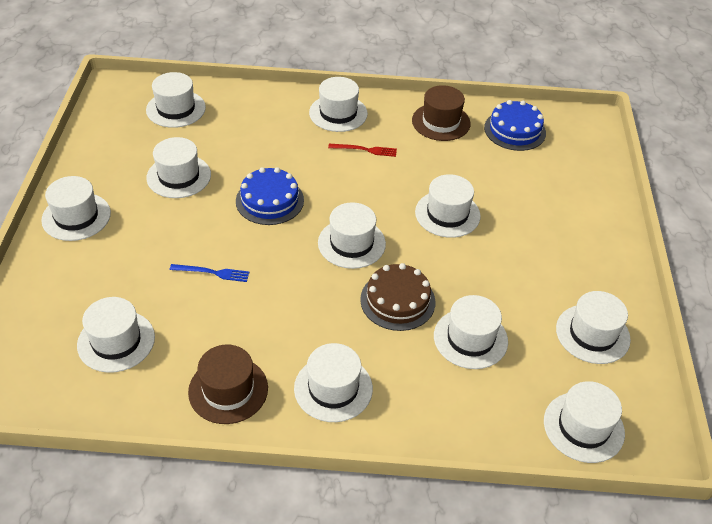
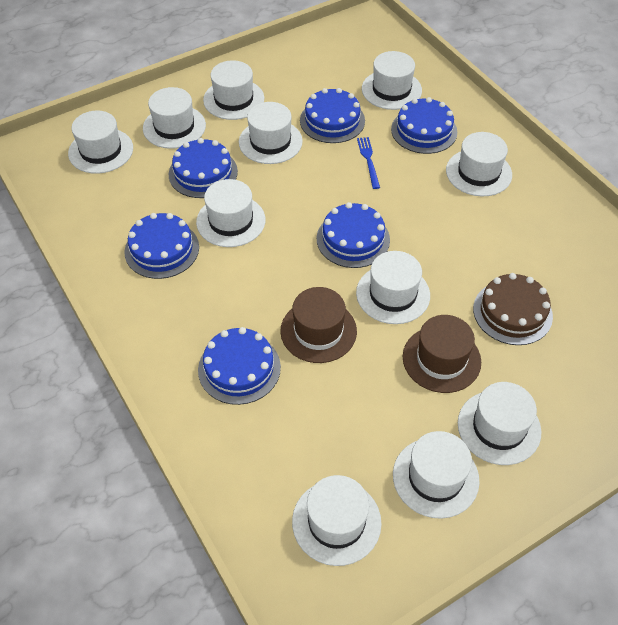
blue cake: [236,167,304,225] [484,100,546,151] = 2 -> [124,213,199,279] [169,138,238,198] [198,327,281,405] [300,88,365,143] [317,202,390,268] [391,97,457,154] = 6
red fork: [328,144,397,157] = 1 -> none = 0

